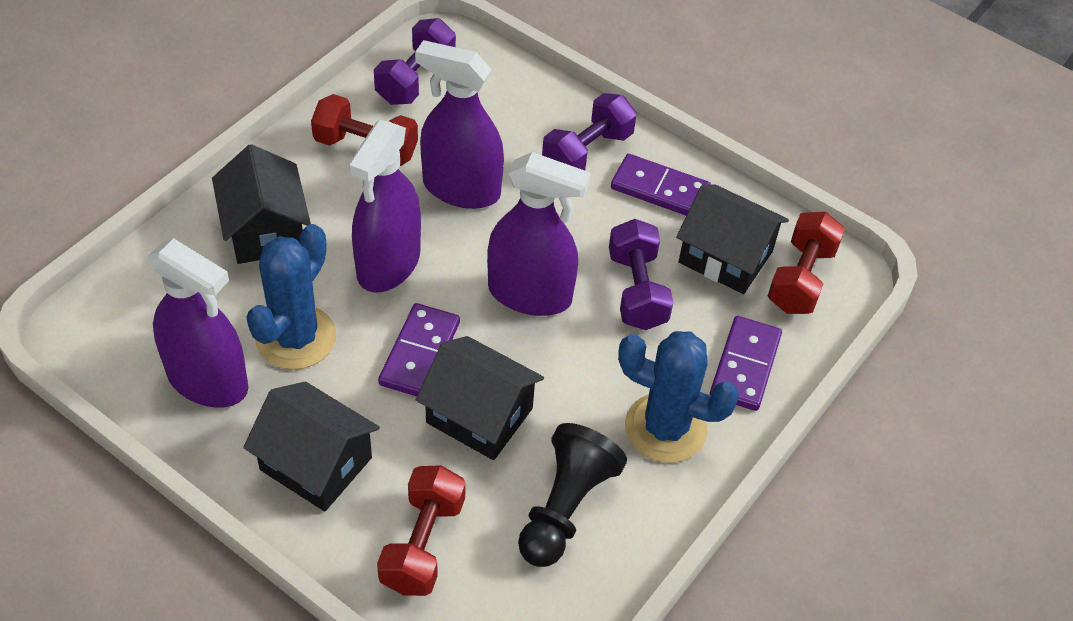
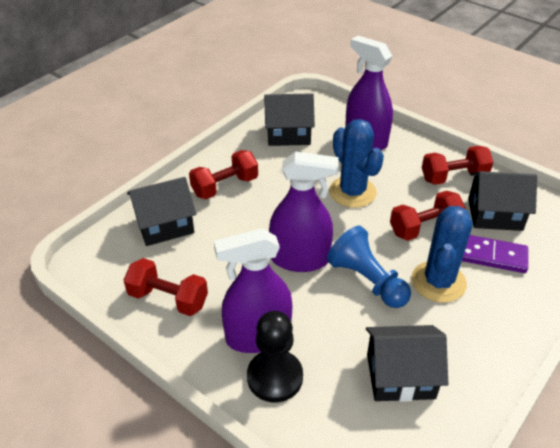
blue pawn: none = 0 -> [327,226,411,308] = 1
purple domino: [378,303,460,396] [611,154,711,216] [710,316,782,411] = 3 -> [462,235,528,273] = 1
purple dumbbell: [374,18,456,105] [542,93,637,170] [609,219,673,330] = 3 -> none = 0
purple spray bottle: [148,238,248,407] [349,120,421,292] [415,40,504,209] [487,152,591,316] = 4 -> [214,228,292,353] [269,151,339,272] [345,36,393,150] = 3
red dumbbell: [311,94,418,166] [377,465,466,596] [768,212,845,314] = 3 -> [124,258,208,316] [189,150,258,199] [390,191,466,241] [422,146,493,185] = 4

